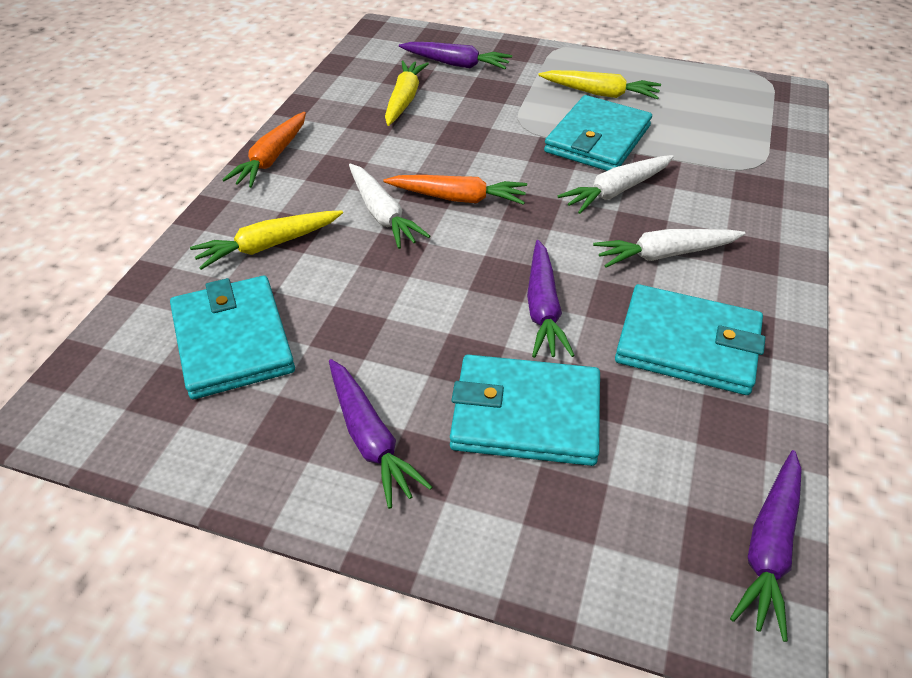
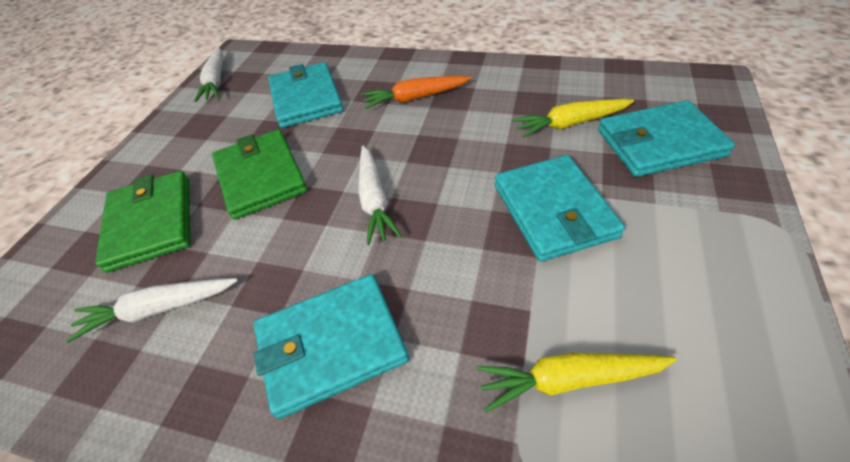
green wallet: none = 0 -> [95,171,190,273] [212,129,307,220] = 2
orange carrot: [222,112,306,188] [383,175,527,205] = 2 -> [361,76,471,109] = 1
purple carrot: [329,359,432,509] [399,42,512,69] [527,240,575,358] [730,450,801,642] = 4 -> none = 0
yellow carrot: [190,211,343,270] [385,61,429,126] [538,70,661,99] = 3 -> [476,353,677,412] [513,99,634,137] = 2

